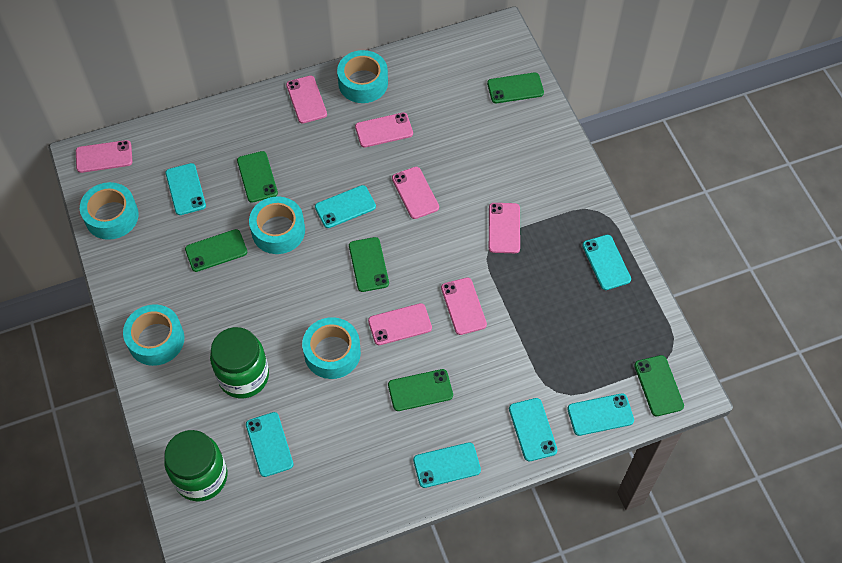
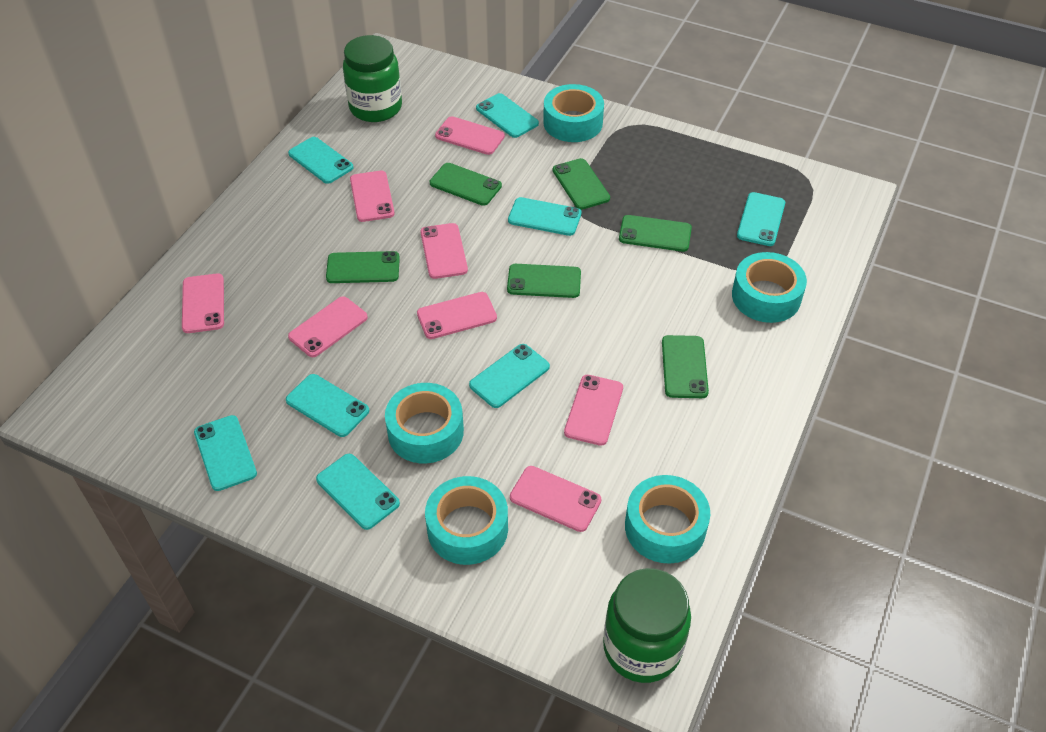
pink phone: [76,140,133,173] [286,76,327,124] [355,112,413,148] [368,303,432,345] [392,167,439,219] [441,278,487,335] [489,203,520,253] = 7 -> [182,273,224,333] [288,297,368,357] [350,171,395,222] [417,292,497,339] [420,223,468,279] [435,116,505,155] [510,466,601,532] [564,375,623,446] = 8
turquoise phone: [166,163,206,215] [246,412,294,477] [315,185,376,228] [413,442,481,488] [509,398,558,461] [567,393,634,436] [582,235,631,290] = 7 -> [194,415,257,491] [286,374,369,437] [288,137,353,184] [316,454,400,530] [469,344,550,408] [476,93,539,138] [508,197,581,236] [737,192,785,246] = 8

